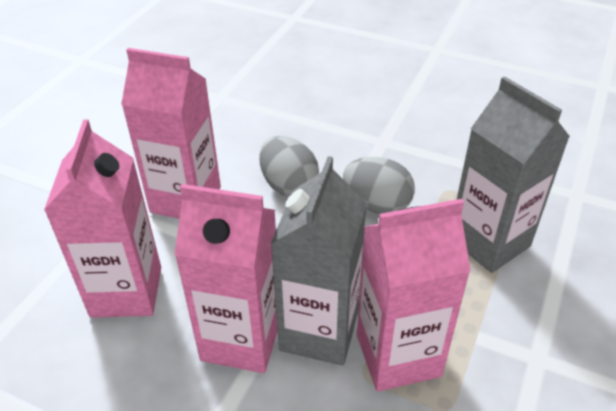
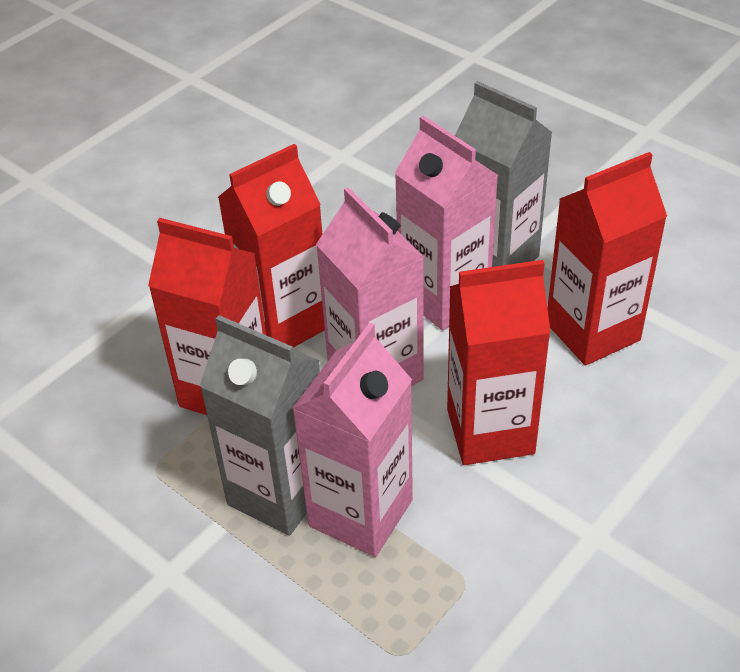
grey egg: [260,136,319,197] [343,157,415,214] = 2 -> none = 0
pink carton: [44,119,161,318] [121,48,221,219] [174,184,278,373] [357,199,471,392] = 4 -> [292,323,413,557] [316,187,424,386] [395,116,498,330] = 3
red carton: none = 0 -> [148,218,266,415] [218,144,325,348] [447,260,551,465] [548,152,667,366] = 4

